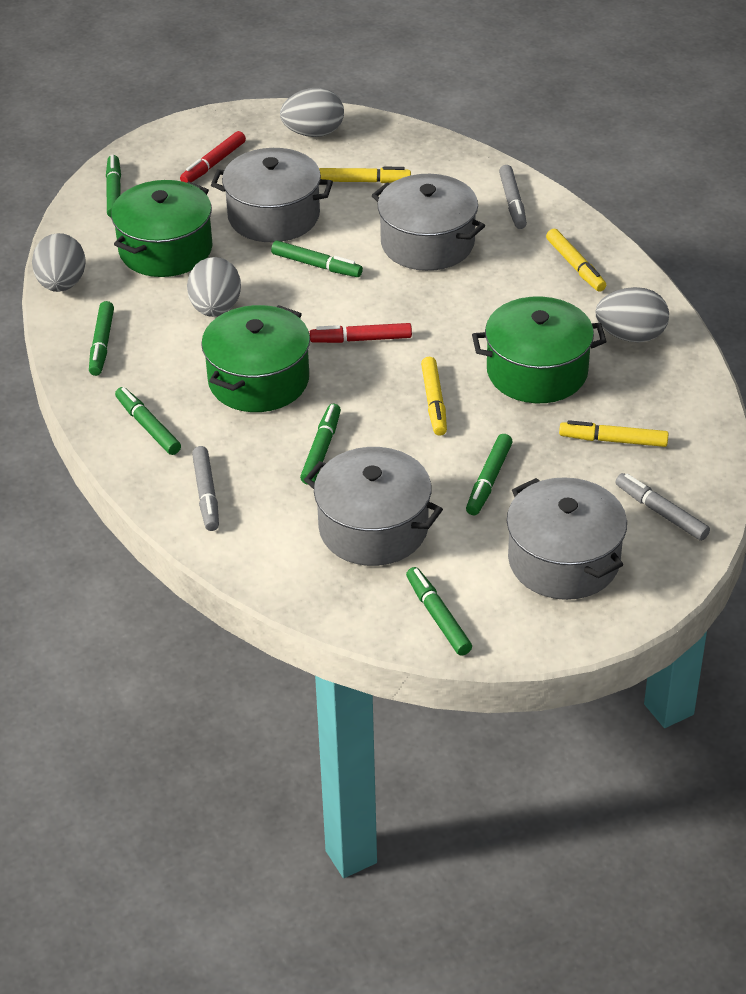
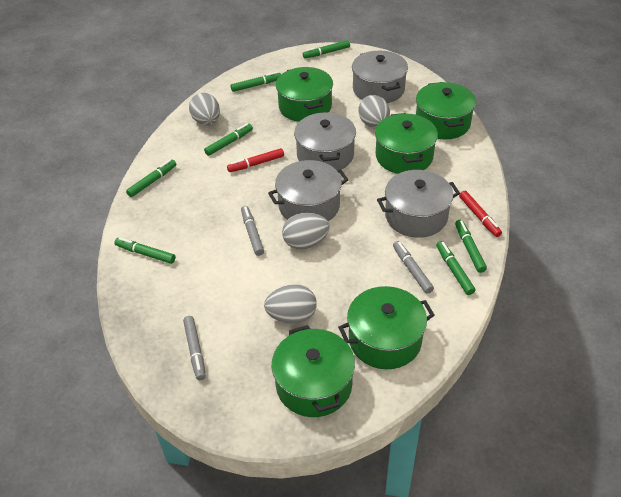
green pot: [111,180,213,277] [201,305,310,412] [472,296,607,403] = 3 -> [272,325,355,417] [276,67,333,122] [338,286,435,369] [375,113,438,174] [416,82,476,140] = 5
yellow marker: [319,167,411,183] [421,357,447,436] [546,229,606,292] [559,420,669,447] = 4 -> none = 0

